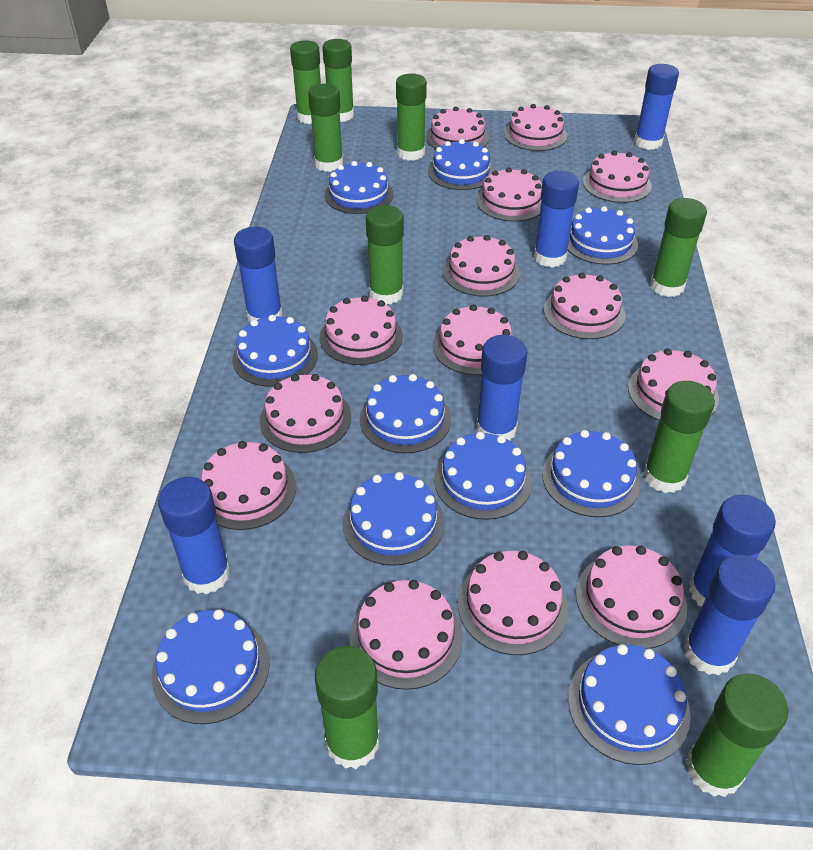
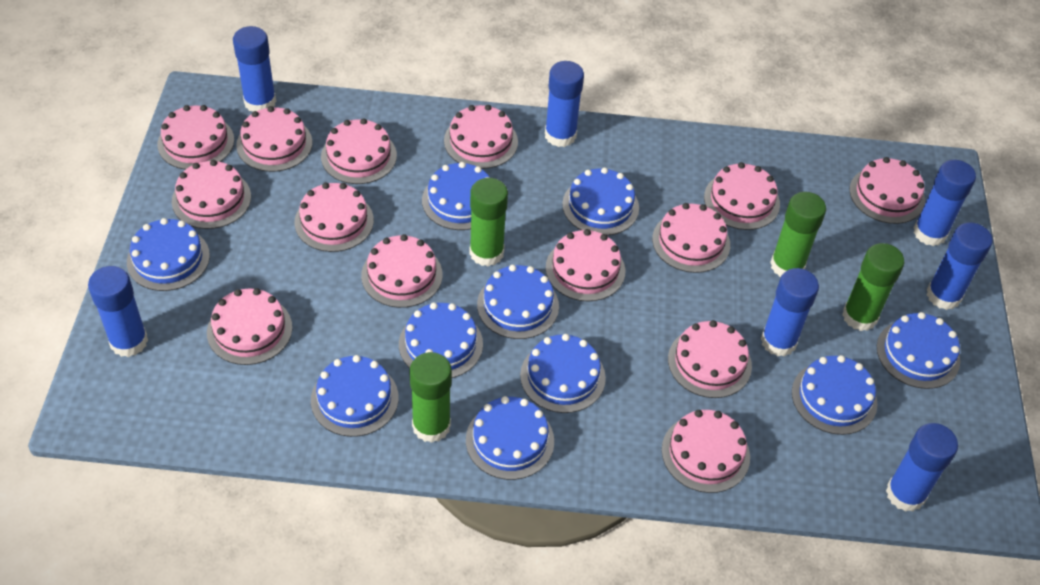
green glue stick: [290,41,321,124] [308,84,343,172] [315,646,380,769] [323,39,354,122] [366,205,404,304] [396,74,427,161] [643,381,715,493] [650,198,707,297] [686,673,788,797] = 9 -> [409,352,452,443] [469,178,508,267] [770,192,826,277] [842,243,904,331] = 4

